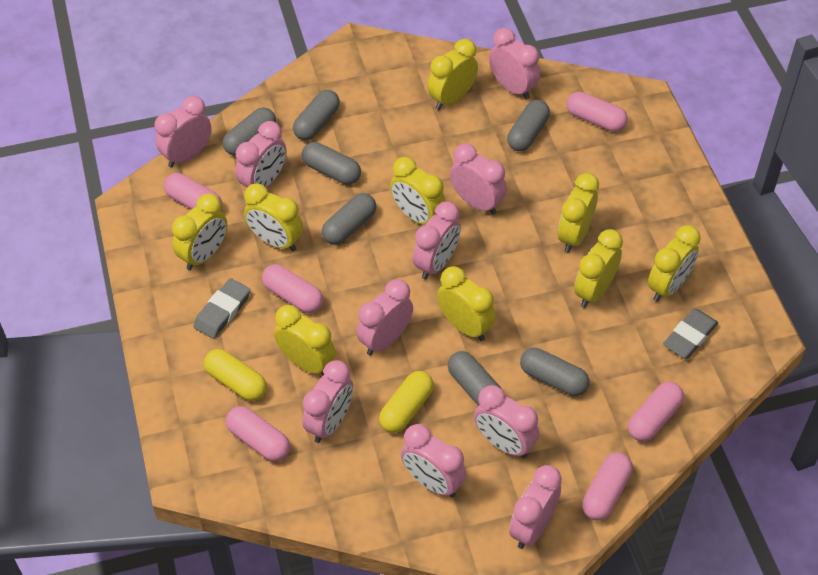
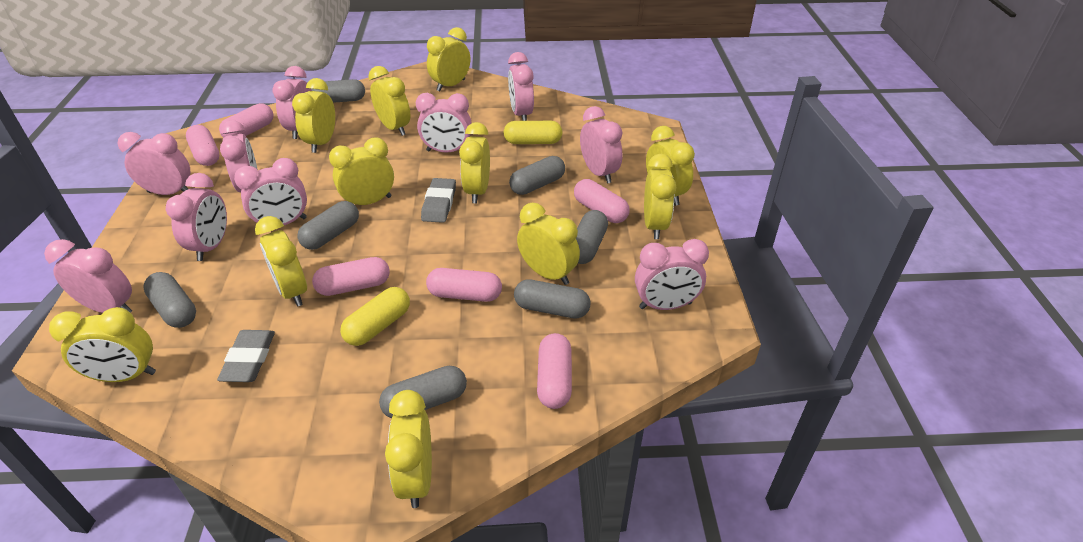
yellow clock: [172,193,227,270] [244,183,303,251] [274,305,336,375] [390,157,446,225] [427,39,478,110] [437,266,496,341] [558,173,599,253] [574,229,623,308] [648,225,701,302] = 9 -> [49,307,156,382] [255,216,307,306] [292,78,335,153] [329,138,394,205] [369,66,410,136] [385,390,432,508] [427,27,470,92] [459,122,490,203] [517,203,580,285] [644,154,676,239] [646,126,695,206] = 11

